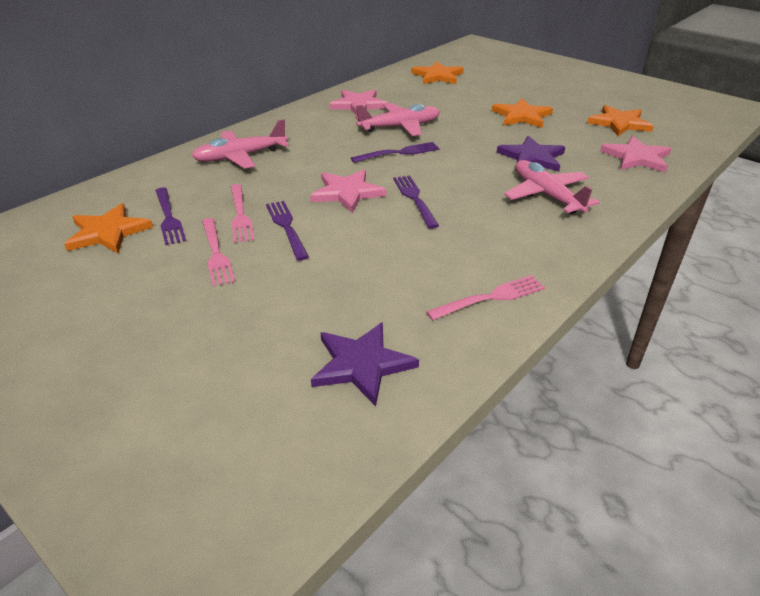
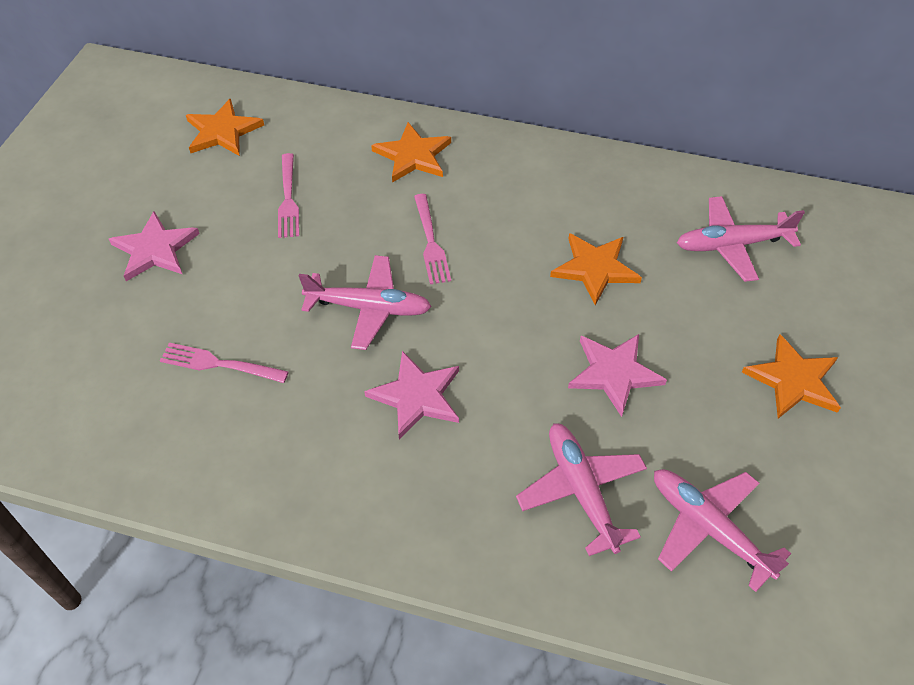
pink plane: [192,119,289,169] [355,103,440,136] [504,160,600,214] = 3 -> [299,255,432,350] [516,423,647,556] [654,469,791,592] [677,196,805,282] = 4
purple fork: [155,187,186,245] [266,201,309,260] [351,142,440,163] [393,175,439,229] = 4 -> none = 0
purple star: [311,322,419,406] [497,136,565,172] = 2 -> none = 0

